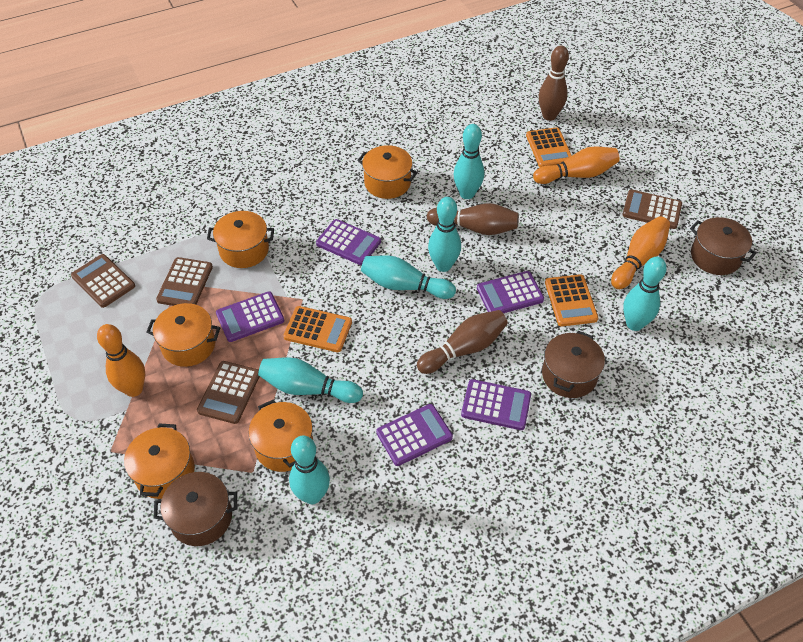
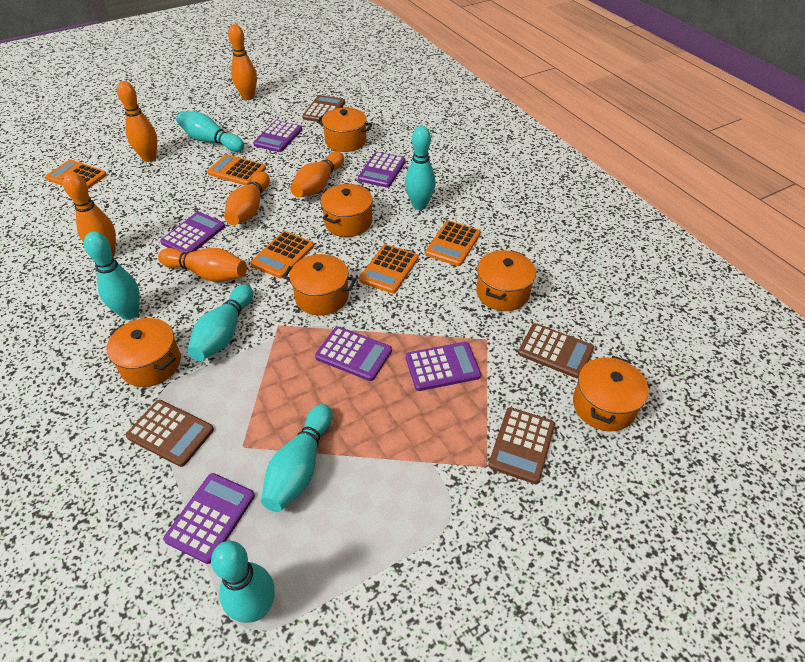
brown bowling pin: [417,310,508,374] [427,203,519,235] [539,45,569,121] = 3 -> none = 0
brown pot: [153,472,237,546] [542,331,605,398] [690,217,757,275] = 3 -> none = 0
orange bowling pin: [97,324,145,397] [533,146,620,184] [611,216,670,289] = 3 -> [63,172,116,256] [117,81,157,162] [158,248,247,282] [224,172,270,225] [228,24,257,100] [290,151,344,197] = 6
orange calculator: [283,306,352,352] [526,127,572,167] [545,274,598,326] = 3 -> [45,159,107,189] [207,154,266,186] [250,231,314,278] [359,244,418,293] [425,220,481,266] = 5
orange pot: [124,423,195,499] [146,303,220,367] [207,211,274,268] [249,399,313,472] [357,145,418,199] = 5 -> [106,318,181,387] [283,254,356,316] [317,107,372,152] [321,184,373,237] [476,250,536,311] [573,356,649,431] = 6
purple calculator: [216,292,284,342] [316,219,381,265] [376,404,453,466] [461,379,531,430] [477,271,544,313] = 5 -> [160,212,225,253] [163,473,255,564] [253,120,302,152] [315,327,392,381] [358,152,406,188] [406,342,481,391] = 6

